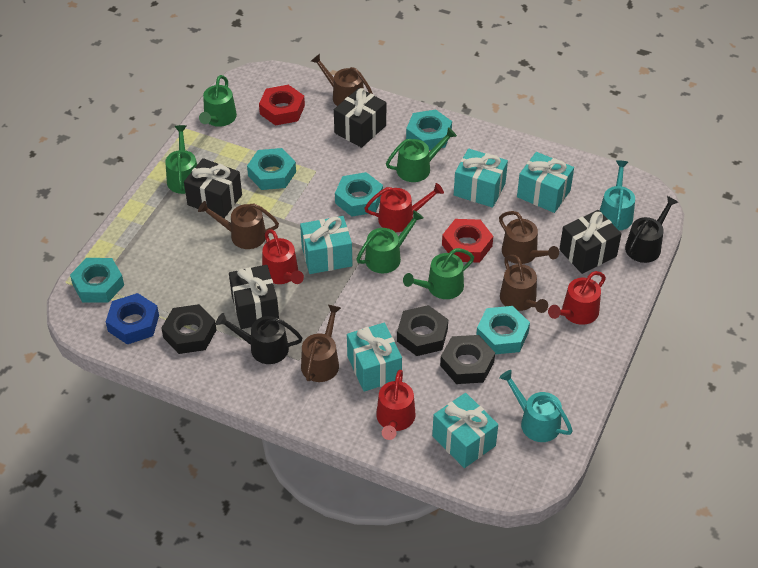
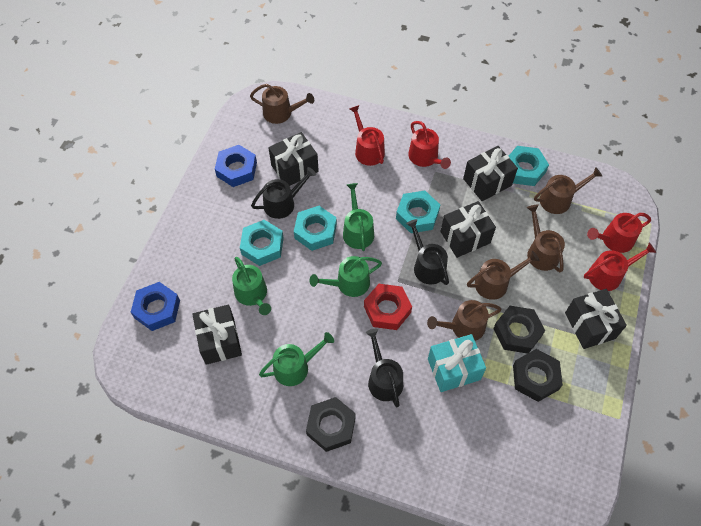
black gift: [184,158,242,218] [229,265,279,329] [334,88,386,148] [559,210,622,274] = 4 -> [192,304,242,365] [268,132,319,186] [440,201,496,258] [463,146,518,201] [565,289,627,349] = 5
black watering can: [216,313,302,364] [625,196,678,263] = 2 -> [251,167,316,219] [366,329,403,407] [406,219,449,285] = 3
blue nut: [106,293,159,344] = 1 -> [131,282,180,331] [215,145,257,187] = 2
green watering can: [165,125,197,194] [199,75,237,127] [356,210,423,273] [386,127,457,182] [403,248,474,299] = 5 -> [232,257,271,315] [259,332,334,386] [310,256,382,297] [343,183,374,251] = 4
red nut: [259,85,305,126] [442,219,493,263] = 2 -> [364,284,412,330] = 1
turquoise gift: [300,216,353,274] [347,322,402,392] [432,393,498,468] [454,149,508,208] [517,152,574,213] = 5 -> [428,334,486,392] = 1
turquoise nut: [70,258,124,303] [247,148,296,190] [335,172,383,217] [406,109,452,150] [476,306,530,354] = 5 -> [240,220,284,266] [294,206,337,251] [396,191,440,233] [509,146,549,186] = 4
turquoise watering can: [499,370,573,442] [600,160,635,231] = 2 -> none = 0

